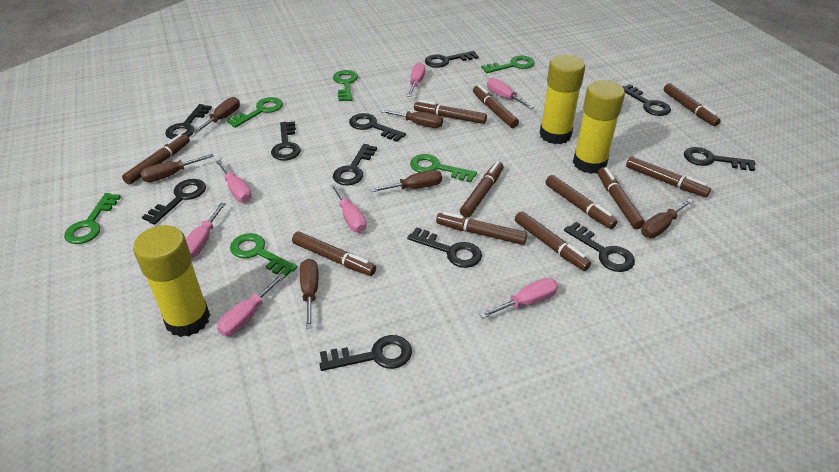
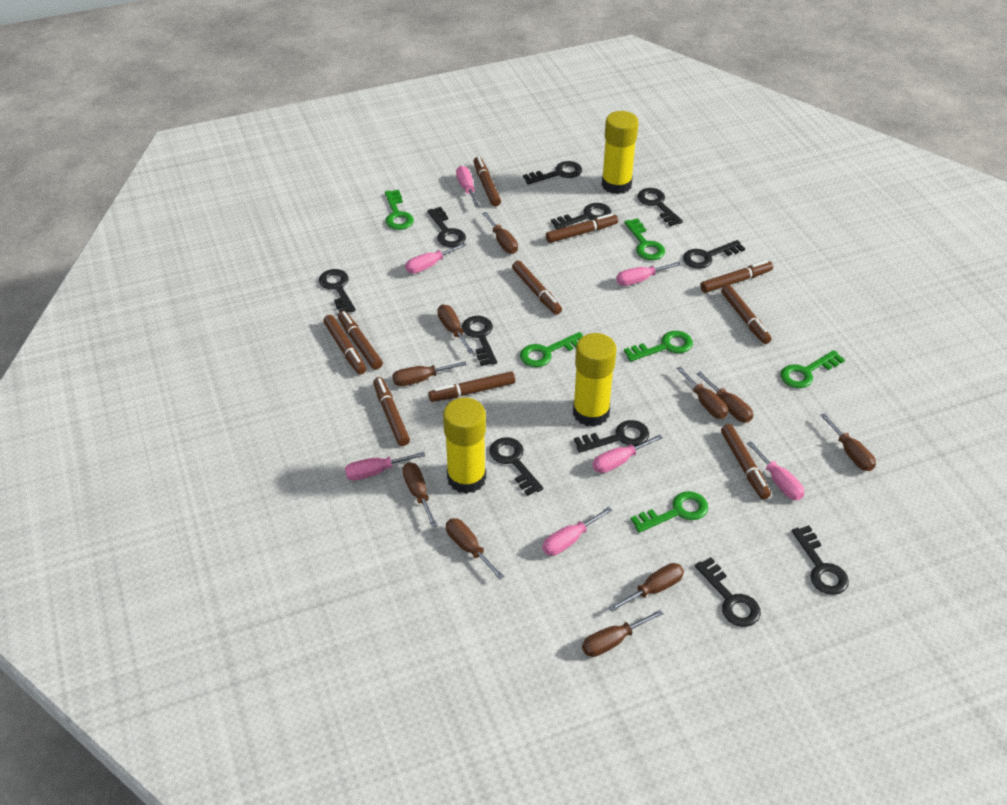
brown marker: [122,134,190,185] [292,232,376,276] [414,100,487,124] [436,212,527,245] [460,161,504,218] [473,85,519,128] [515,211,591,271] [545,175,617,229] [597,167,645,229] [626,157,711,197] [664,83,721,126] = 11 -> [323,315,366,374] [338,311,383,369] [373,377,410,446] [428,371,515,402] [473,157,501,206] [512,261,562,315] [546,213,618,243] [700,260,773,293] [721,285,772,344] [721,424,771,499] = 10
brown screwdriver: [140,154,214,182] [193,97,240,133] [300,259,318,329] [370,170,442,192] [380,109,443,128] [641,199,693,238] = 6 -> [392,361,467,386] [402,462,438,527] [438,304,474,354] [446,518,504,580] [482,212,518,254] [582,610,663,657] [609,563,684,612] [676,366,728,419] [696,372,753,423] [820,413,876,471] = 10

